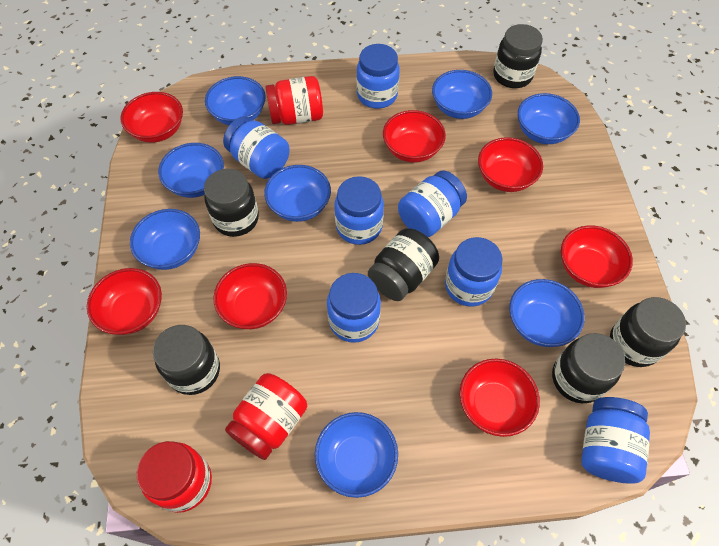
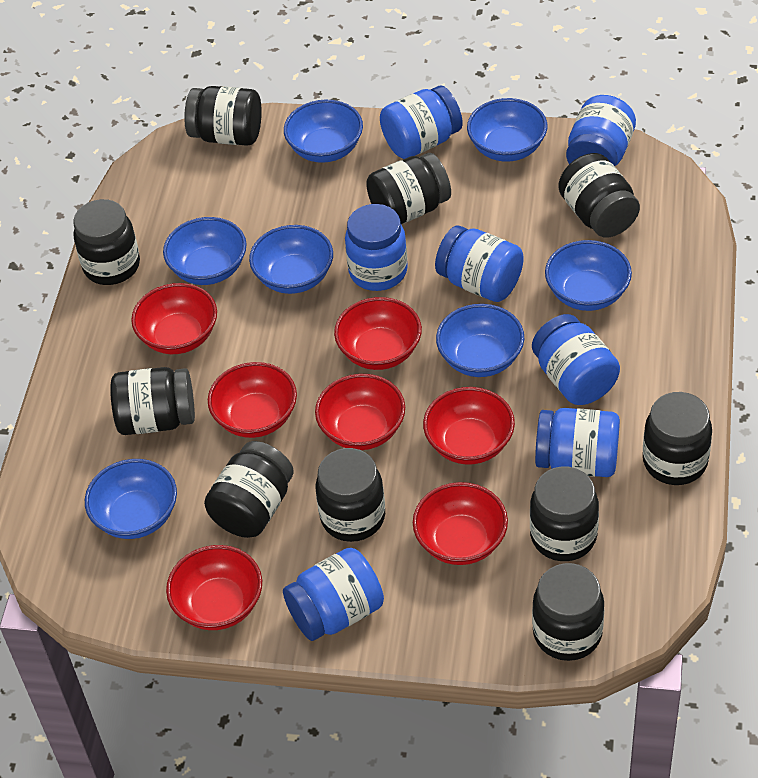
black jar: [153,325,220,395] [204,169,259,237] [368,228,439,301] [493,24,543,88] [552,333,625,403] [610,297,686,367] = 6 -> [73,199,140,285] [110,367,195,435] [184,86,262,146] [204,441,294,538] [316,448,385,542] [366,153,451,224] [530,467,599,561] [532,563,604,661] [558,153,640,237] [643,392,712,485] = 10
blue bowl: [130,209,200,270] [158,143,224,198] [205,76,266,125] [264,165,331,222] [315,412,398,498] [432,70,492,119] [509,279,585,347] [518,93,580,144] = 8 -> [85,459,177,539] [163,217,246,285] [249,225,333,294] [284,100,363,163] [436,304,524,377] [467,98,547,162] [545,240,632,311] = 7
red jar: [137,441,212,513] [225,373,307,460] [265,76,323,125] = 3 -> none = 0

